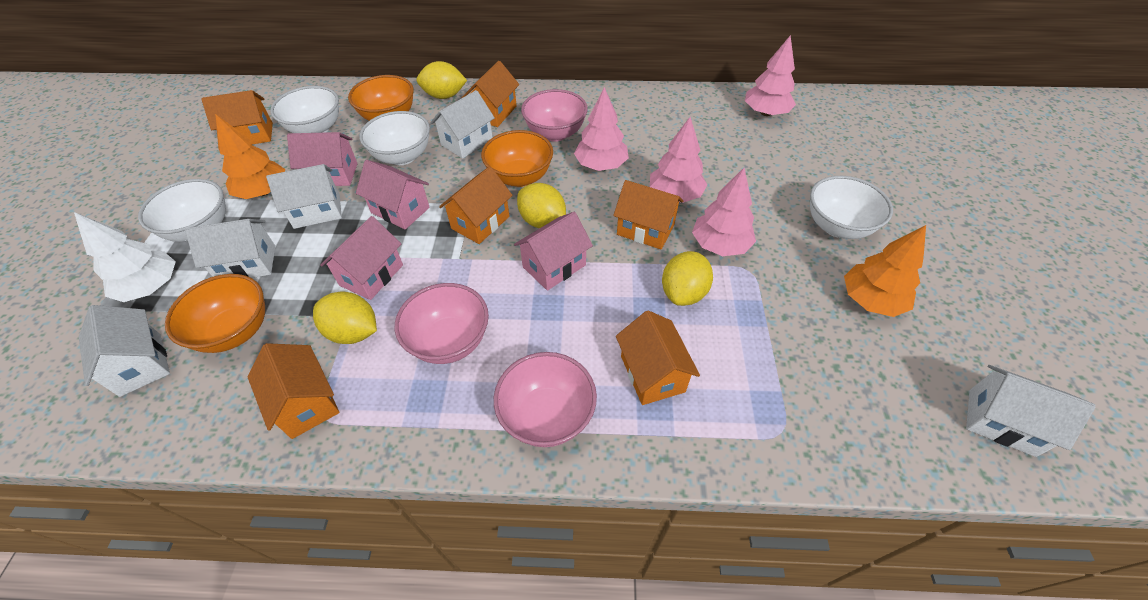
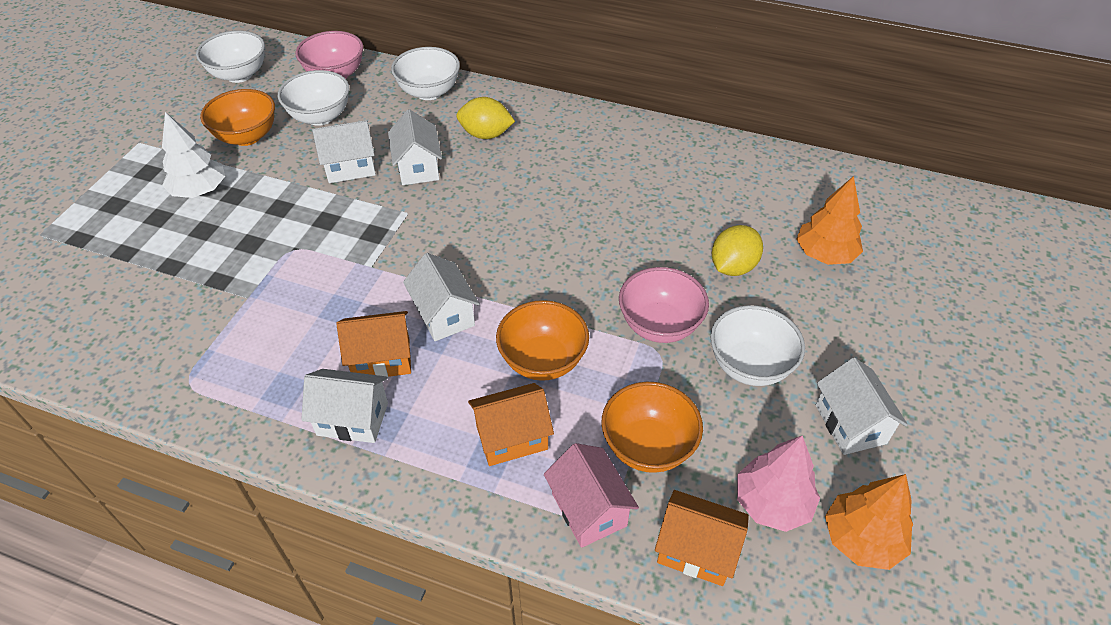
orange house: [201,90,273,145] [248,343,340,439] [439,166,513,244] [462,61,519,127] [613,180,683,249] [616,310,700,405] = 6 -> [336,311,411,377] [468,383,554,466] [655,490,749,586] = 3
pink bowl: [395,283,489,364] [494,352,597,447] [521,89,588,142] = 3 -> [295,31,363,79] [619,267,709,343] = 2
pink house: [287,132,358,186] [320,216,403,300] [356,160,430,230] [514,212,593,291] = 4 -> [544,443,639,548] = 1
pink tree: [574,87,629,171] [650,117,707,203] [692,168,756,256] [745,35,796,116] = 4 -> [737,435,820,532] = 1
yellow lemon: [313,292,377,344] [417,61,467,99] [517,183,566,228] [662,251,713,306] = 4 -> [456,97,515,139] [712,225,763,276] = 2

